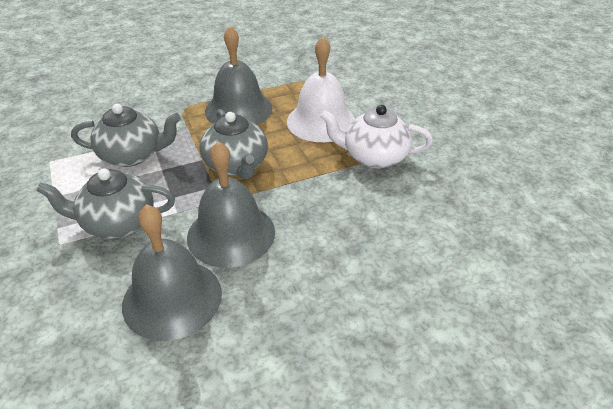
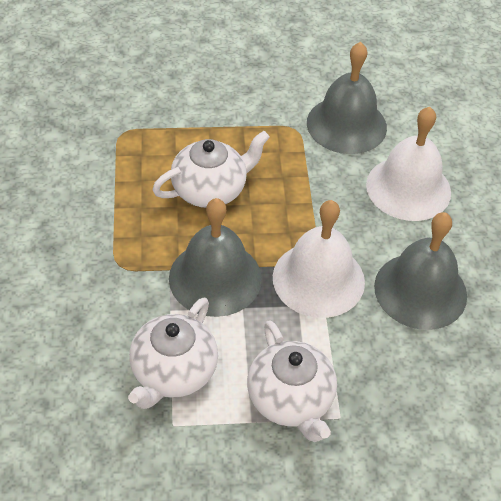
grey teapot: [36,168,175,239] [71,104,181,167] [200,109,268,179] = 3 -> none = 0
white bell: [287,37,355,142] = 1 -> [273,200,365,318] [366,107,451,221] = 2
white teapot: [320,105,433,168] = 1 -> [128,297,218,409] [152,131,270,208] [247,320,337,442] = 3

